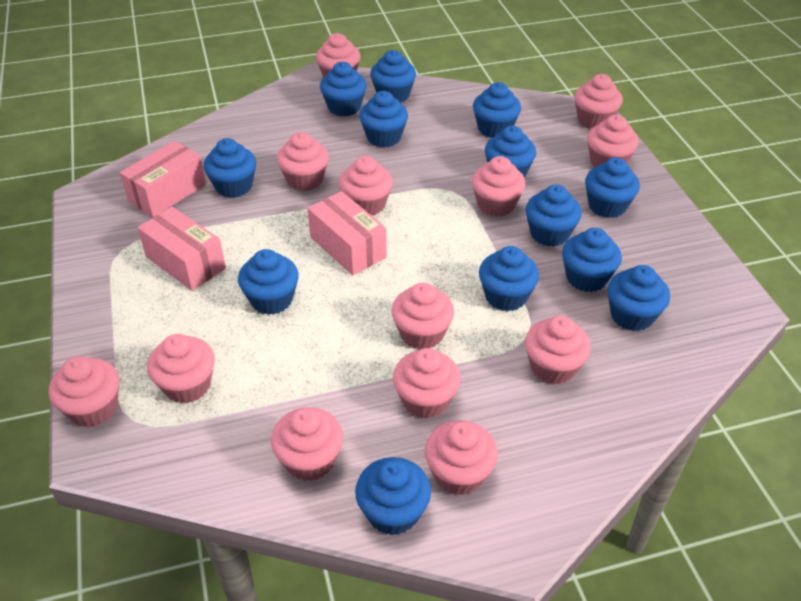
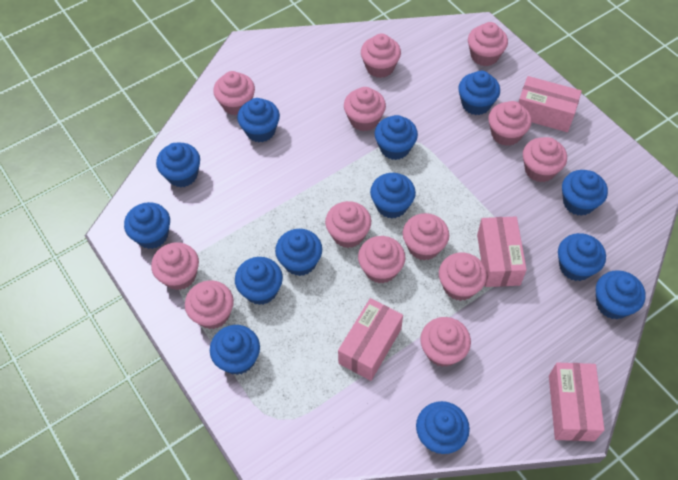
pink box: [120,141,206,217] [137,207,226,291] [307,191,387,275] = 3 -> [338,298,403,381] [477,216,527,287] [518,76,582,132] [549,363,605,441] = 4

